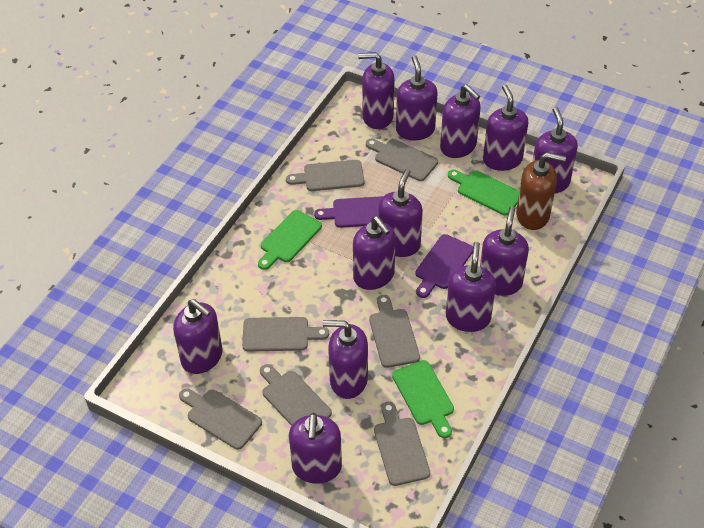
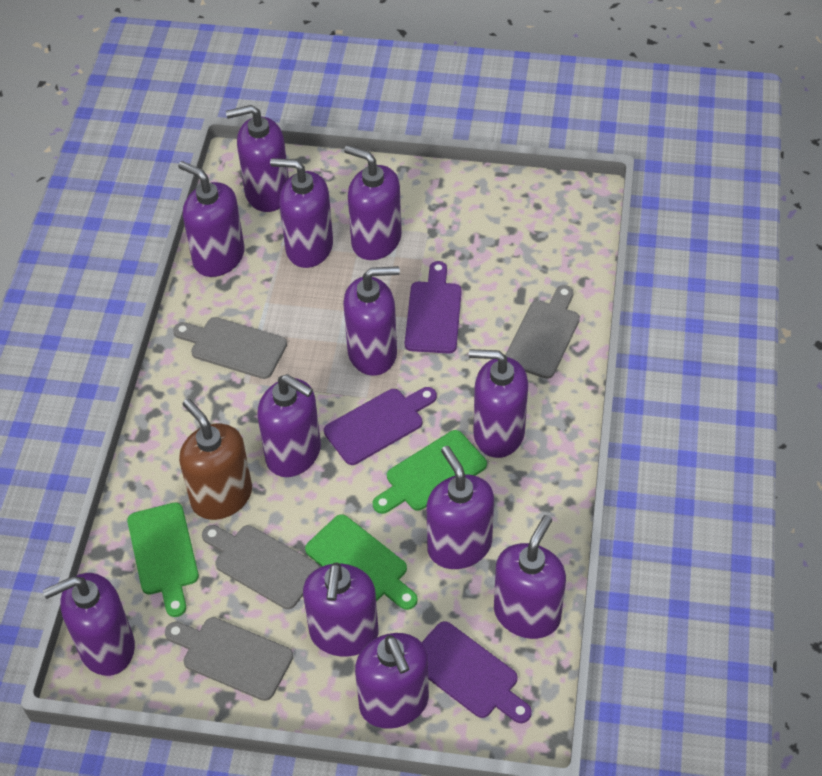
grey cutting board: [179,388,262,450] [242,317,329,351] [260,364,332,426] [286,160,364,191] [366,139,438,181] [369,295,420,368] [374,402,430,486] = 7 -> [165,617,293,701] [173,317,287,379] [202,525,320,609] [505,285,580,379] = 4
purple cutting board: [314,196,384,228] [415,234,473,298] = 2 -> [324,387,437,465] [405,261,462,354] [422,621,532,723] = 3

